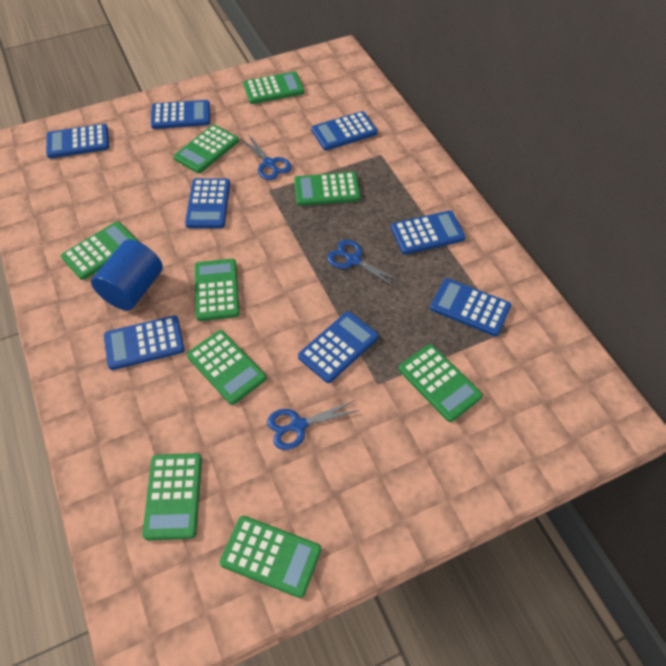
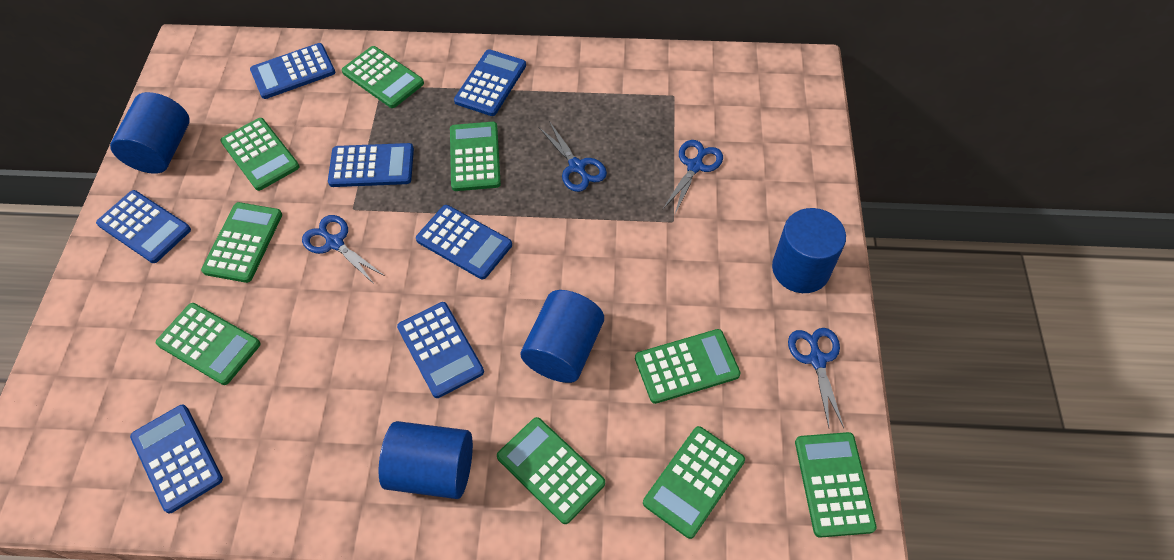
blue calculator: [46,124,109,158] [104,315,185,370] [151,100,210,129] [185,178,230,228] [298,311,379,383] [311,111,378,150] [391,211,466,254] [430,278,511,336] = 8 -> [96,190,191,263] [130,405,223,513] [250,43,335,99] [328,143,414,187] [397,302,484,398] [416,205,512,279] [454,49,526,116] = 7
blue cylinder: [91,239,163,311] = 1 -> [110,92,190,174] [379,421,473,499] [520,290,604,383] [772,208,846,293] = 4
blue scissors: [240,134,292,180] [267,400,360,450] [327,240,402,288] = 3 -> [302,215,385,284] [539,121,607,192] [663,140,723,214] [788,328,844,428] = 4

